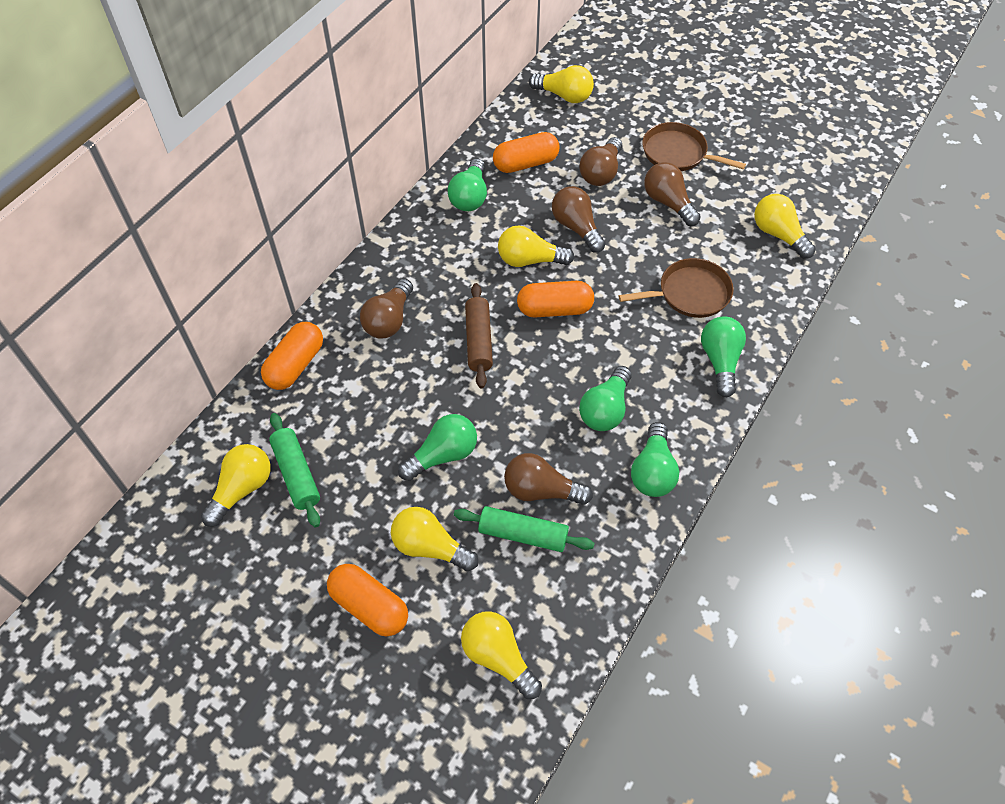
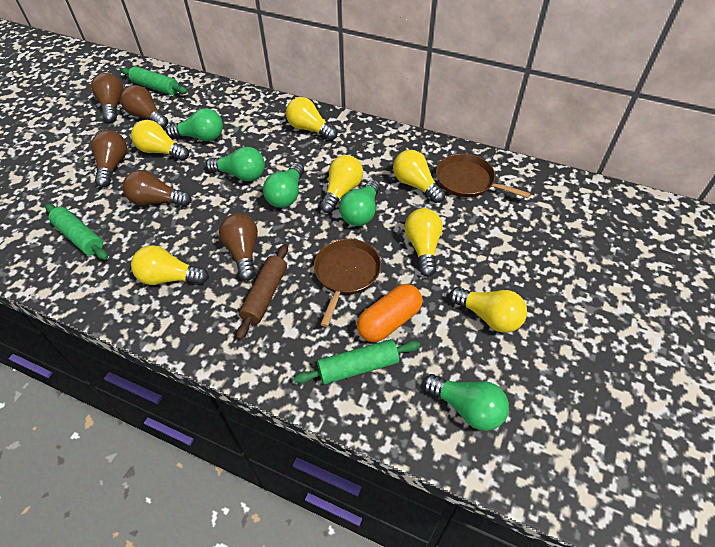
green rolling pin: [269,413,320,528] [454,506,595,552] = 2 -> [45,204,108,260] [121,66,188,95] [294,339,420,384] = 3
orange capsule: [261,322,323,390] [327,564,408,636] [493,132,560,173] [517,281,594,317] = 4 -> [357,284,422,342] = 1
yellow light bulb: [201,444,271,527] [391,507,478,572] [461,611,542,699] [498,225,574,267] [529,65,594,103] [754,194,816,259] = 6 -> [131,120,189,161] [131,245,209,285] [286,97,337,141] [320,155,363,213] [393,150,445,203] [405,208,443,277] [449,287,527,333] = 7

